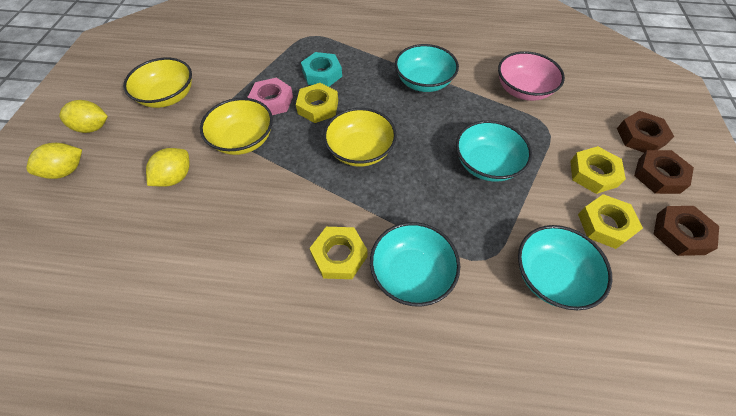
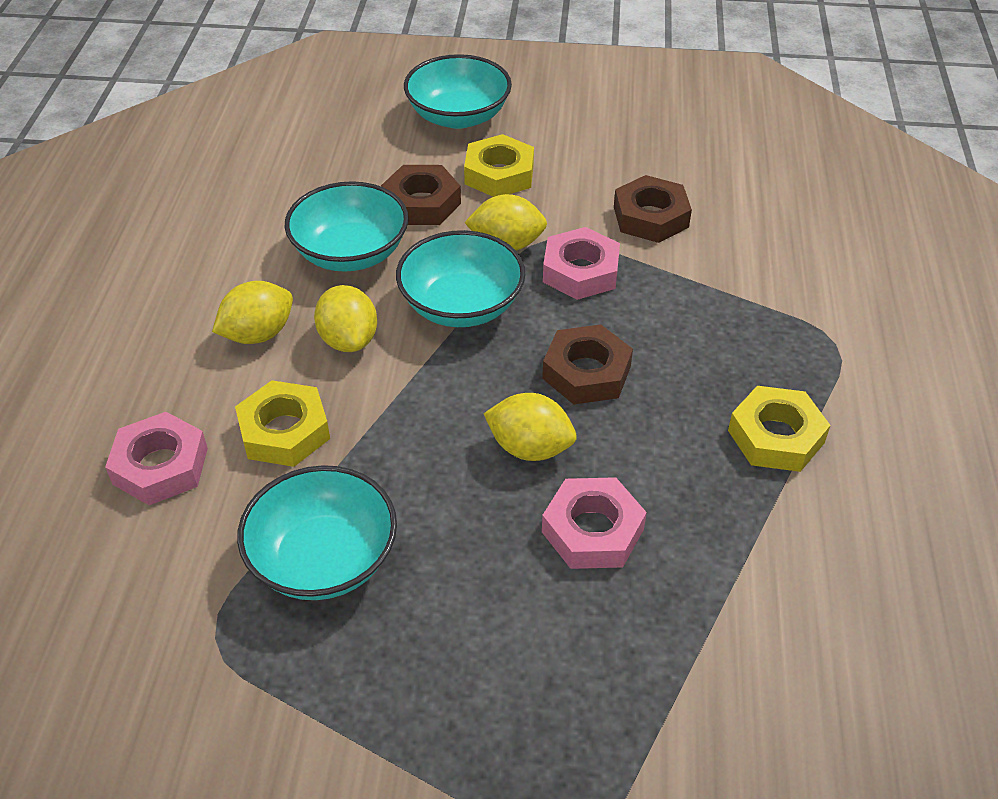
pink bowl: [498,51,565,101] = 1 -> none = 0
pink nut: [248,78,293,115] = 1 -> [105,412,208,505] [542,477,647,569] [543,227,620,300] = 3
turquoise nut: [301,52,342,87] = 1 -> none = 0
yellow bowl: [123,58,192,108] [200,98,273,155] [323,108,397,167] = 3 -> none = 0
yellow lemon: [27,143,82,179] [59,100,108,133] [146,148,190,187] = 3 -> [212,281,293,344] [314,285,377,352] [464,194,547,250] [483,393,577,461] = 4
yellow nut: [296,83,338,123] [309,227,367,279] [570,146,626,194] [578,194,643,249] = 4 -> [235,380,330,467] [464,134,534,197] [728,386,831,472] = 3

